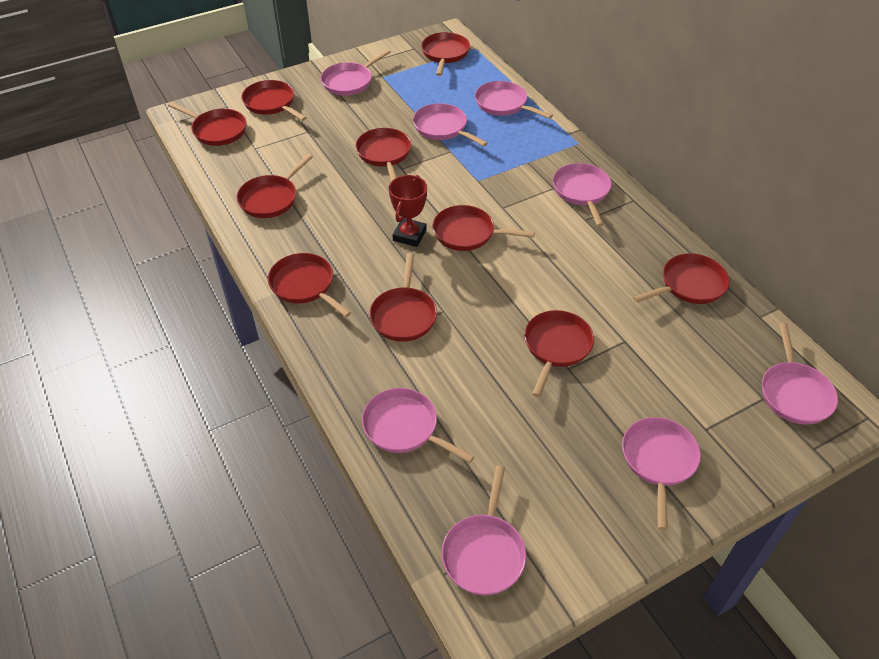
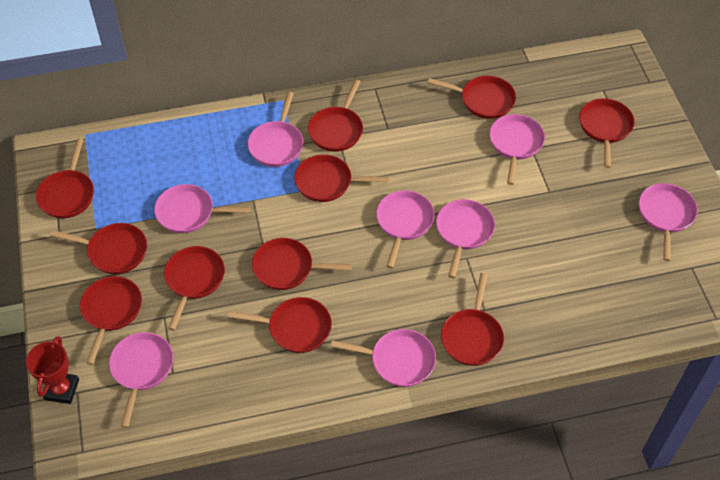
red pan: [168,102,247,146] [237,154,313,218] [241,80,307,121] [268,253,351,317] [355,128,411,181] [369,253,437,342] [421,32,470,76] [433,205,535,251] [525,310,594,397] [633,253,730,304] = 10 -> [36,138,94,218] [50,223,147,274] [80,276,142,365] [164,246,225,330] [228,297,332,353] [252,238,352,290] [294,155,389,202] [308,80,363,152] [428,76,516,119] [441,273,504,366] [579,98,635,168] = 11

